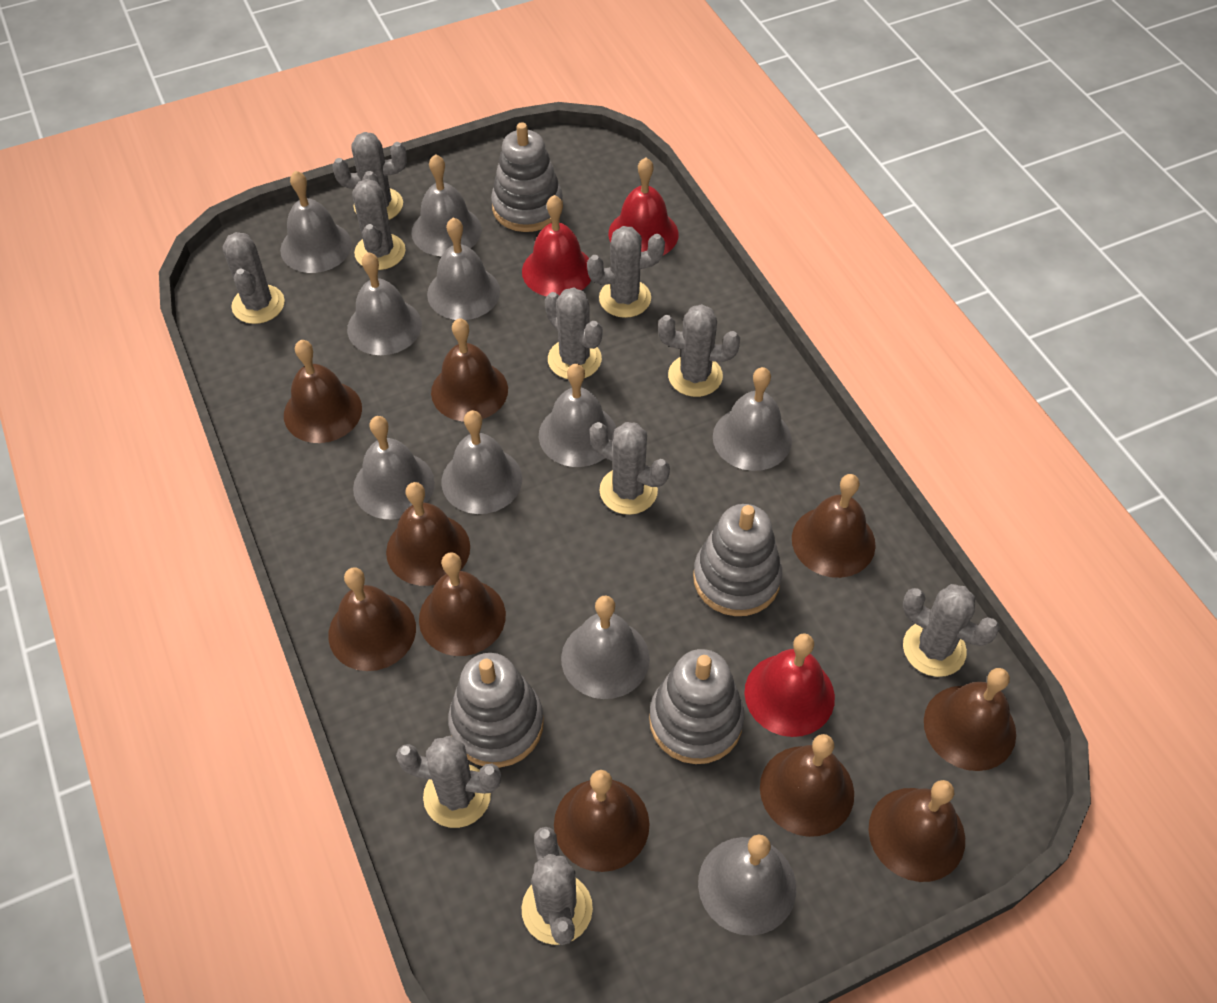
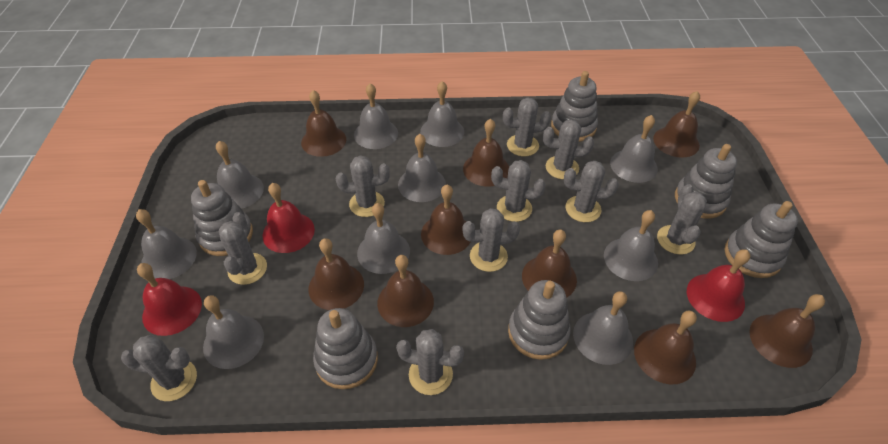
brown bell: [284,340,362,443] [328,567,416,671] [386,482,470,586] [419,552,506,656] [431,318,508,422] [554,770,650,872] [760,734,854,837] [792,474,876,578] [868,780,965,882] [924,668,1016,771] = 10 -> [301,90,346,157] [309,238,364,310] [377,255,434,327] [421,185,471,255] [463,119,509,187] [522,229,577,298] [634,311,697,384] [653,91,700,158] [749,294,825,368] = 9
grey stacking toy: [448,653,544,768] [491,122,563,232] [649,649,744,764] [693,504,782,616] = 4 -> [191,180,253,256] [313,308,378,389] [508,280,571,360] [551,71,598,142] [675,144,737,219] [725,201,798,278] = 6

